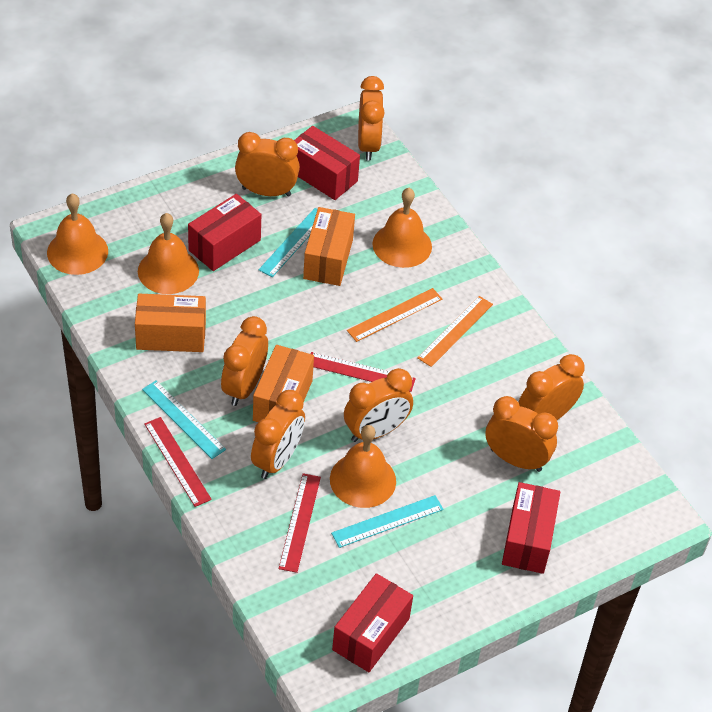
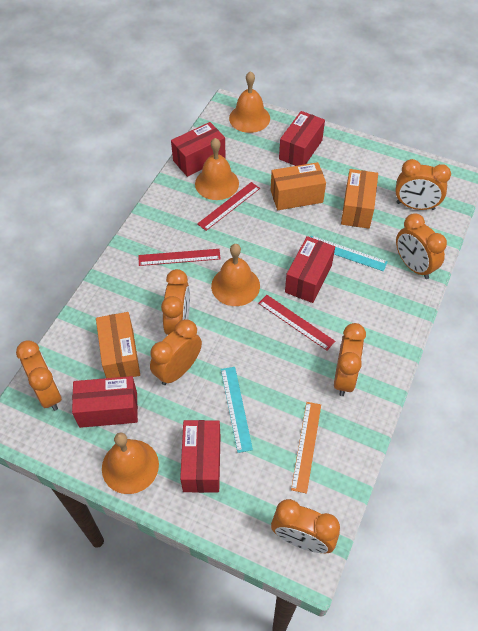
orange ruler: [347,288,442,342] [418,296,493,367] = 2 -> [291,402,321,494] = 1
red box: [188,194,261,271] [294,126,360,200] [332,573,413,672] [502,482,560,574] = 4 -> [72,376,138,428] [171,122,226,177] [180,420,220,493] [279,111,325,166] [285,236,335,303] = 5
turquoise ruler: [142,380,226,459] [259,208,317,277] [331,495,444,548] = 3 -> [221,367,253,453] [311,236,388,271] = 2

